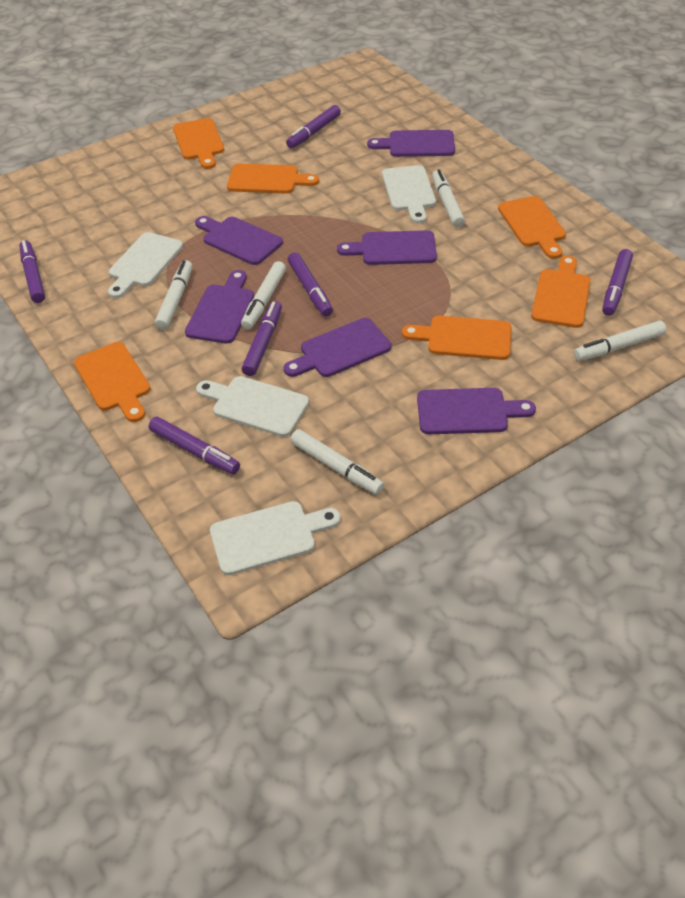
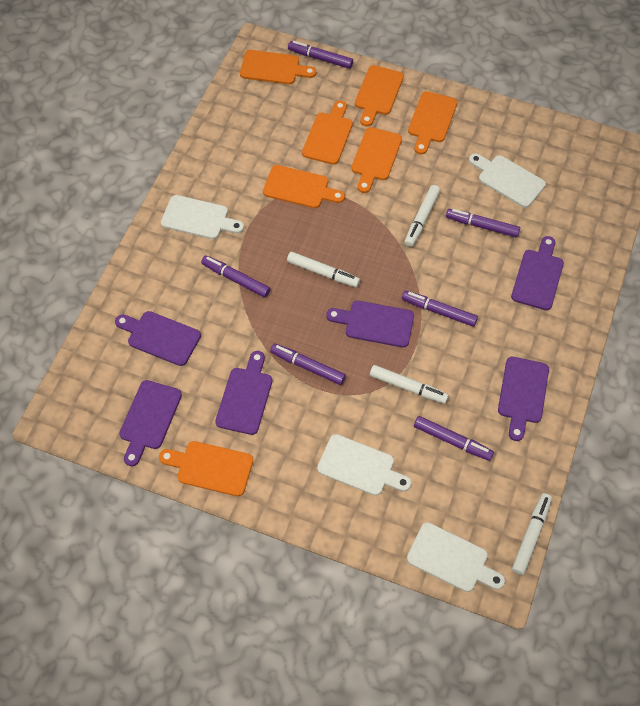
orange cutting board: [74,342,151,422] [173,118,224,169] [227,164,319,194] [402,316,511,360] [498,196,566,259] [531,255,591,328] = 6 -> [159,441,253,496] [240,50,316,84] [263,165,345,208] [302,101,353,165] [351,127,402,193] [355,65,404,127] [408,91,457,154] = 7
white marker: [155,260,192,330] [241,261,286,330] [290,429,384,495] [432,169,465,228] [574,321,666,361] = 5 -> [287,252,360,287] [370,365,449,404] [405,185,440,247] [512,493,552,575] = 4

